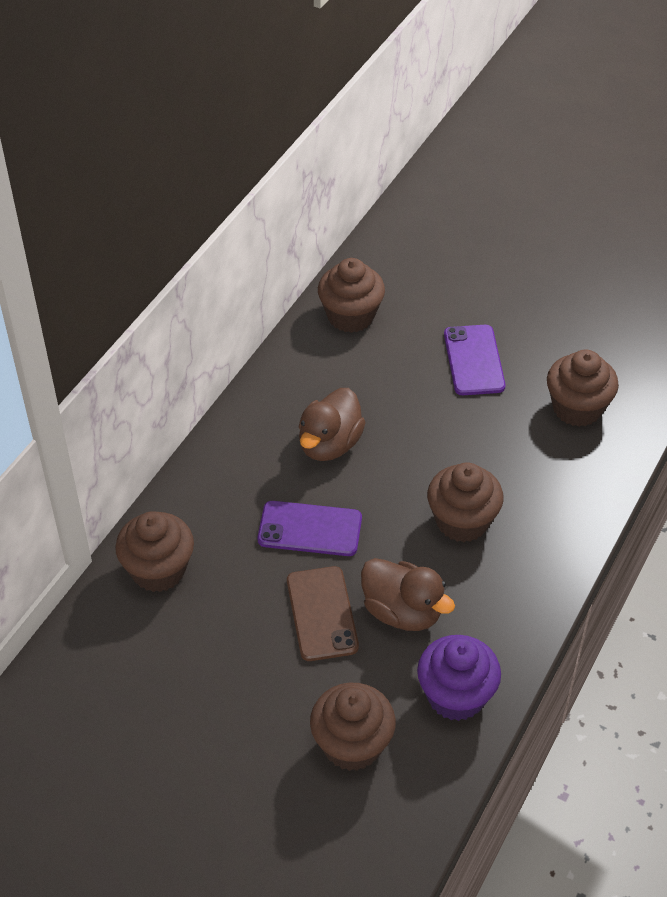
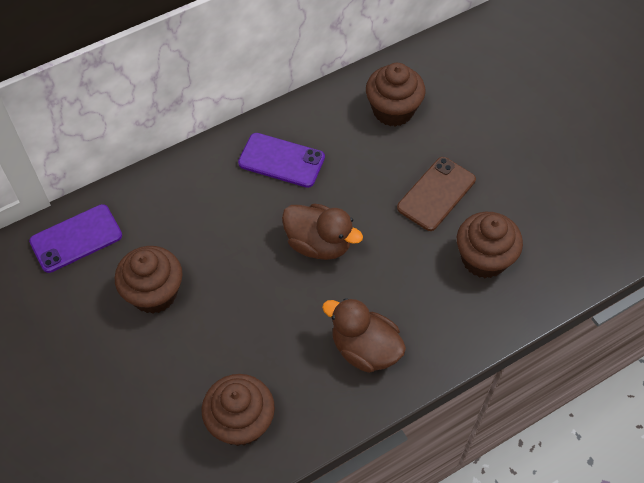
brown cupcake: [115,511,194,592] [310,683,396,771] [318,258,385,333] [427,463,504,542] [547,350,619,427] = 5 -> [115,246,183,314] [202,374,275,446] [366,63,425,127] [457,212,523,278] = 4
purple cupcake: [417,635,501,721] = 1 -> none = 0

